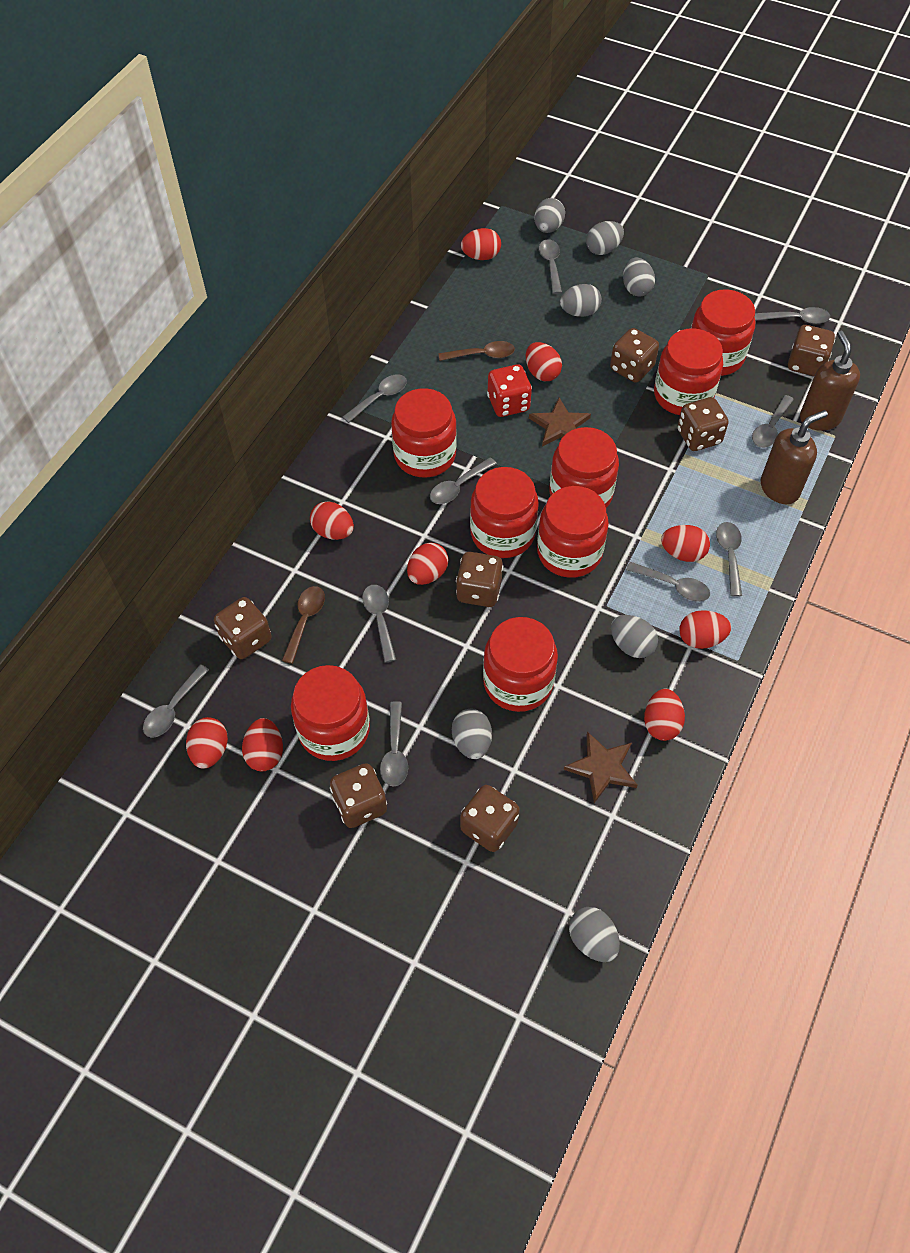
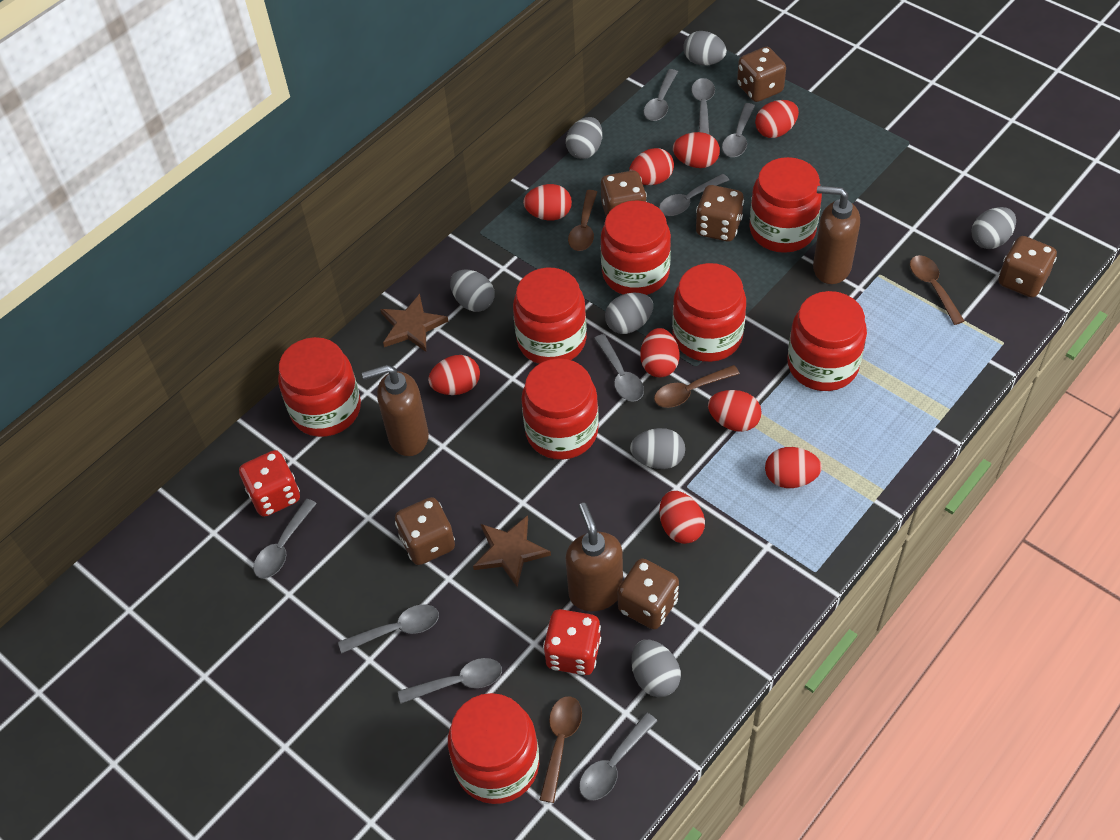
brown dice: [214,597,272,659] [330,763,387,828] [456,552,503,607] [460,785,520,852] [610,328,659,383] [677,397,729,451] [788,325,835,376] = 7 -> [395,497,455,565] [601,171,647,216] [618,558,679,630] [696,185,744,241] [737,47,786,102] [998,236,1057,298] = 6
brown soap dispenser: [761,410,828,504] [800,331,860,431] = 2 -> [362,365,429,456] [566,503,623,611] [813,186,860,284] = 3
brown spoon: [282,586,325,664] [439,341,515,361] = 2 -> [540,696,582,803] [568,190,597,251] [654,365,740,408] [910,255,964,325] = 4
grey spoon: [143,664,209,738] [343,374,407,423] [362,585,396,662] [380,701,408,787] [430,458,497,504] [539,239,562,294] [626,562,710,602] [716,522,742,597] [752,395,794,448] [755,307,830,324] = 10 -> [253,499,317,579] [338,605,439,654] [398,658,502,704] [579,712,657,800] [594,334,644,402] [644,69,678,121] [659,174,729,216] [691,78,715,134] [722,103,755,157] = 9
red dice: [487,364,532,417] = 1 -> [239,450,300,517] [543,609,601,675] = 2

